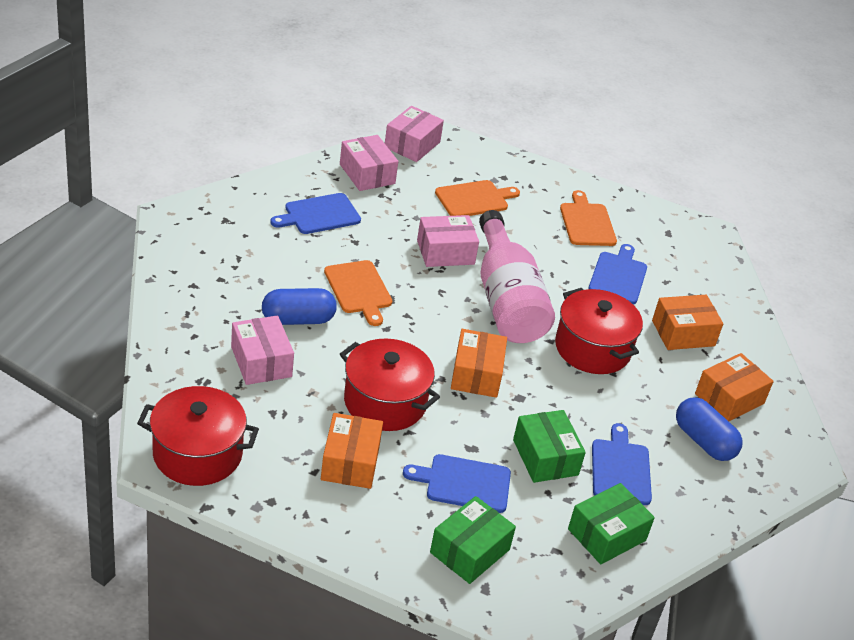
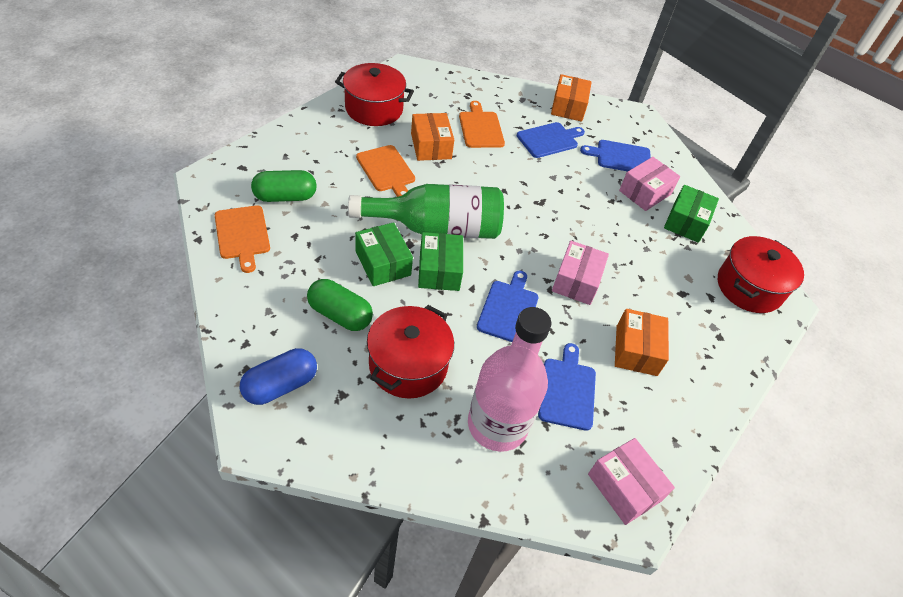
blue capsule: [262,288,337,325] [676,397,742,461] = 2 -> [240,348,317,405] = 1
green bottle: none = 0 -> [348,184,504,239] = 1
green capsule: none = 0 -> [251,170,317,202] [307,279,373,331] = 2
orange box: [321,413,383,489] [451,329,507,398] [652,295,723,350] [695,353,774,421] = 4 -> [411,113,454,161] [551,74,592,122] [615,309,669,376] = 3
pink box: [231,315,294,385] [340,135,398,191] [385,106,444,162] [417,215,479,267] = 4 -> [552,241,609,305] [588,438,675,525] [619,157,680,211] = 3

